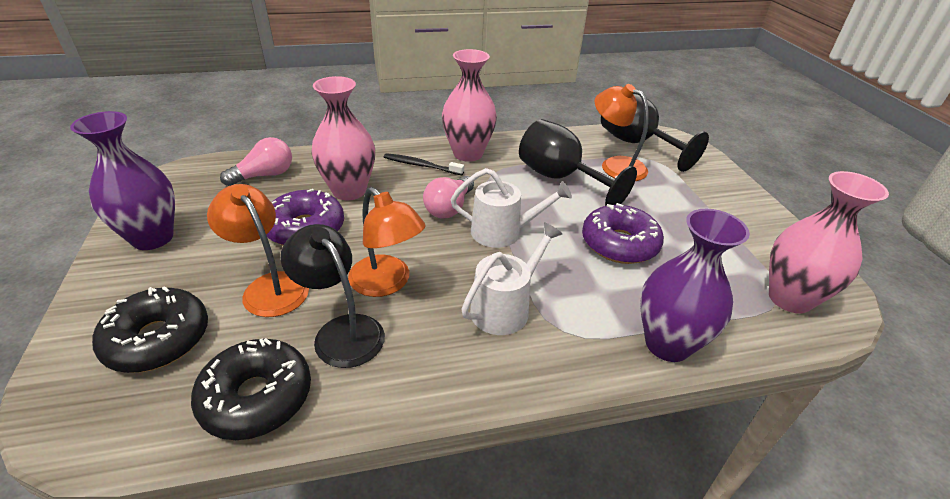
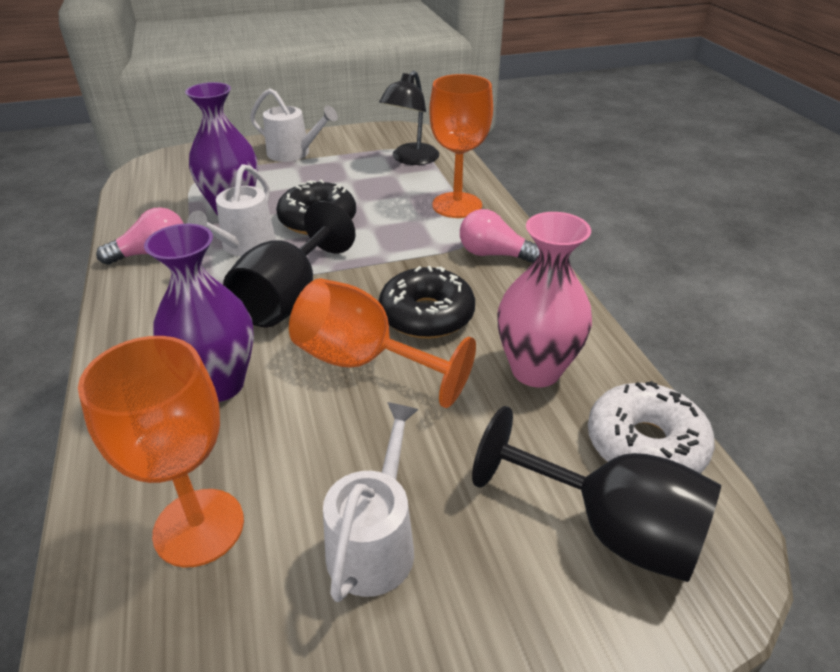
black toothbrush: [384,153,464,175] = 1 -> none = 0
orange goblet: none = 0 -> [78,336,244,568] [289,278,476,408] [429,74,493,218] = 3
orange lamp: [207,184,309,317] [348,187,425,297] [595,84,649,181] = 3 -> none = 0
pink vase: [312,76,375,200] [442,49,497,162] [769,171,889,314] = 3 -> [497,212,592,387] = 1
purple donut: [266,189,344,245] [582,203,664,264] = 2 -> none = 0
white donut: none = 0 -> [588,381,715,473] = 1
white watering can: [451,168,572,248] [461,222,562,335] = 2 -> [187,164,276,256] [250,88,338,162] [323,402,419,602] = 3

